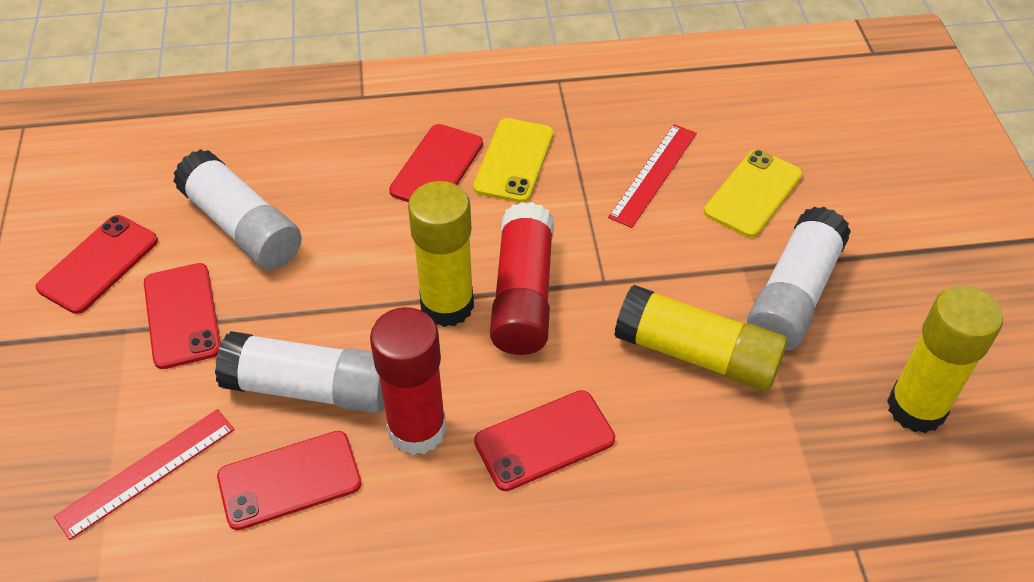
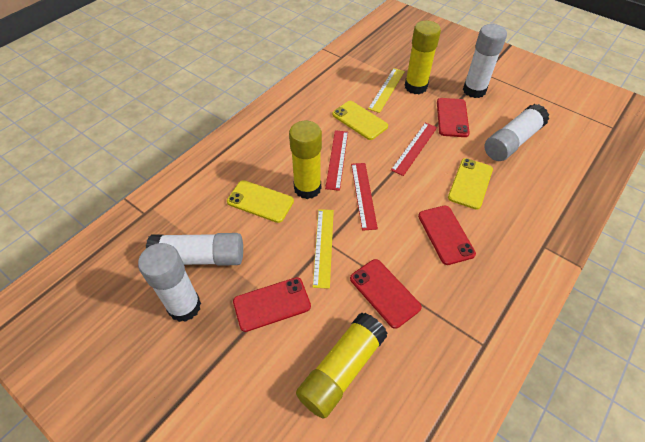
red glue stick: [370,307,446,455] [490,202,554,355] = 2 -> none = 0
red phone: [36,215,158,314] [144,263,221,369] [217,431,361,530] [389,124,483,202] [474,390,615,491] = 5 -> [233,277,311,332] [350,259,422,329] [418,205,476,265] [437,98,470,137] = 4
red ruler: [54,409,235,540] [608,124,697,228] = 2 -> [325,130,348,191] [351,163,378,231] [391,122,437,176] = 3
white glue stick: [173,149,302,270] [215,331,385,413] [747,207,851,351] = 3 -> [138,243,201,322] [146,233,243,266] [463,24,507,98] [484,104,549,161] = 4
yellow phone: [473,118,553,203] [704,149,803,238] = 2 -> [227,180,294,223] [332,101,388,140] [448,158,493,210] = 3
yellow ruler: none = 0 -> [313,209,334,289] [368,68,405,113] = 2

